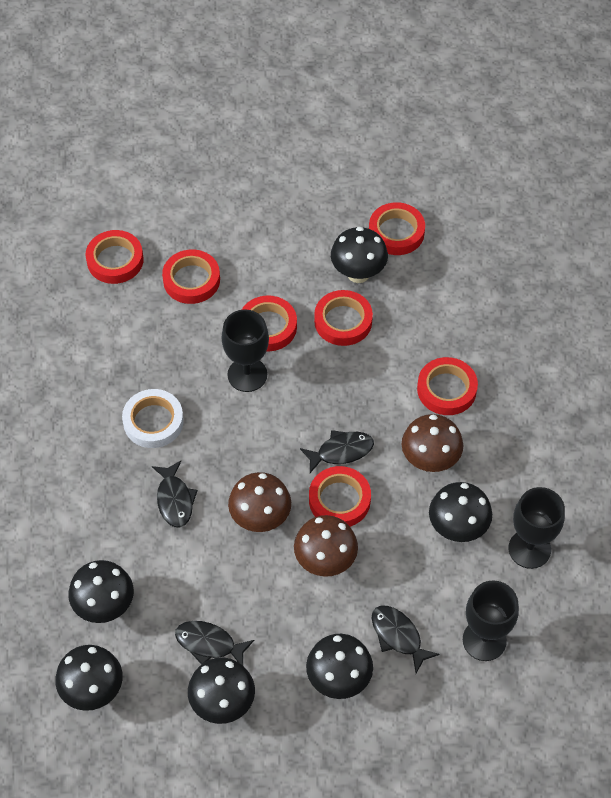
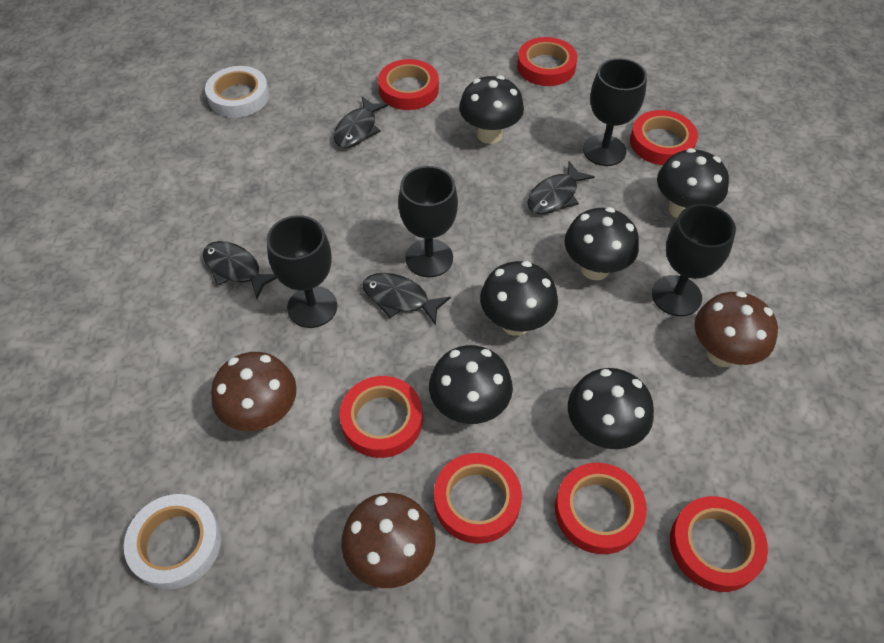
black goblet: [222,309,269,392] [463,580,519,661] [508,487,565,569] = 3 -> [267,215,337,328] [398,166,458,277] [583,58,647,166] [652,204,736,316] = 4
white tape: [122,389,184,448] = 1 -> [124,494,221,590] [205,66,269,118] = 2

